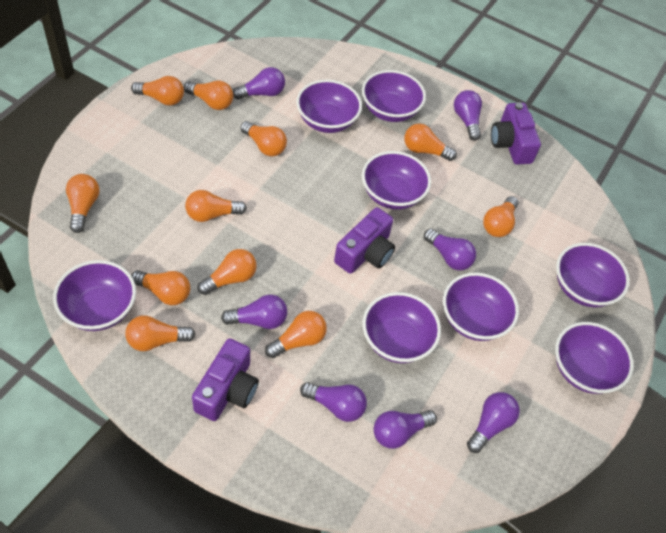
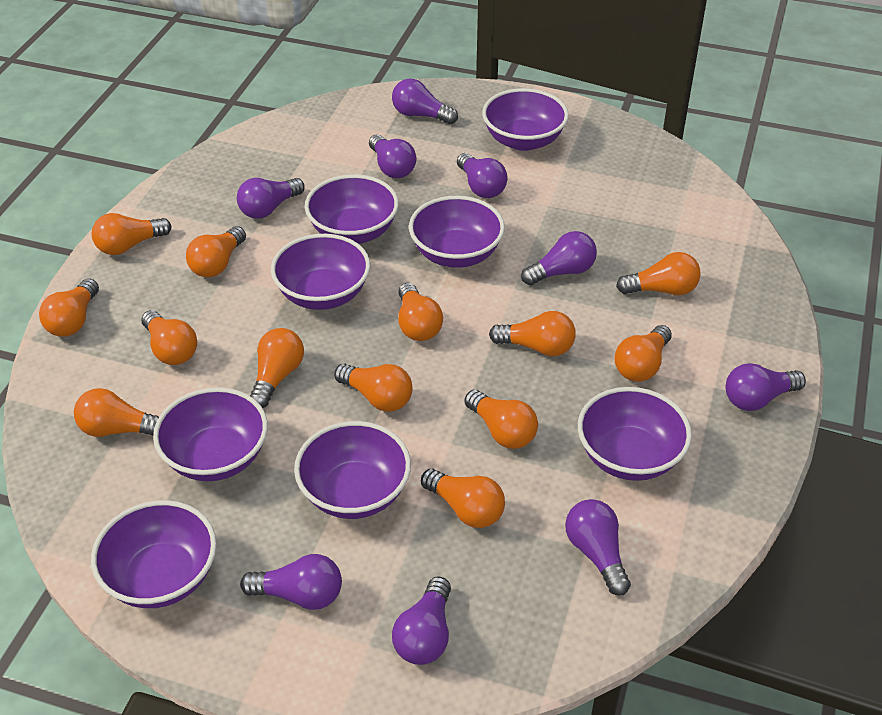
orange light bulb: [66,174,99,233] [125,315,196,351] [131,76,184,106] [131,270,190,305] [184,81,233,110] [185,190,247,222] [198,249,257,295] [240,121,287,156] [265,311,327,358] [404,123,457,161] [483,196,518,237] = 11 -> [39,278,99,337] [74,388,159,437] [92,213,171,255] [141,310,197,365] [186,226,246,277] [250,328,304,408] [334,364,412,412] [398,283,443,341] [421,469,505,528] [464,390,538,449] [489,311,576,356] [614,325,672,382] [616,252,701,295] = 13
purple camera: [192,338,259,421] [334,207,395,274] [491,102,541,165] = 3 -> none = 0
purple light bulb: [221,294,287,329] [233,67,285,100] [300,382,367,422] [374,410,437,449] [424,229,476,271] [454,90,482,141] [467,392,520,453] = 7 -> [237,178,305,219] [240,554,342,610] [369,134,416,178] [392,79,458,124] [392,576,451,665] [457,153,508,198] [521,231,597,286] [565,499,631,596] [726,363,806,411] = 9

